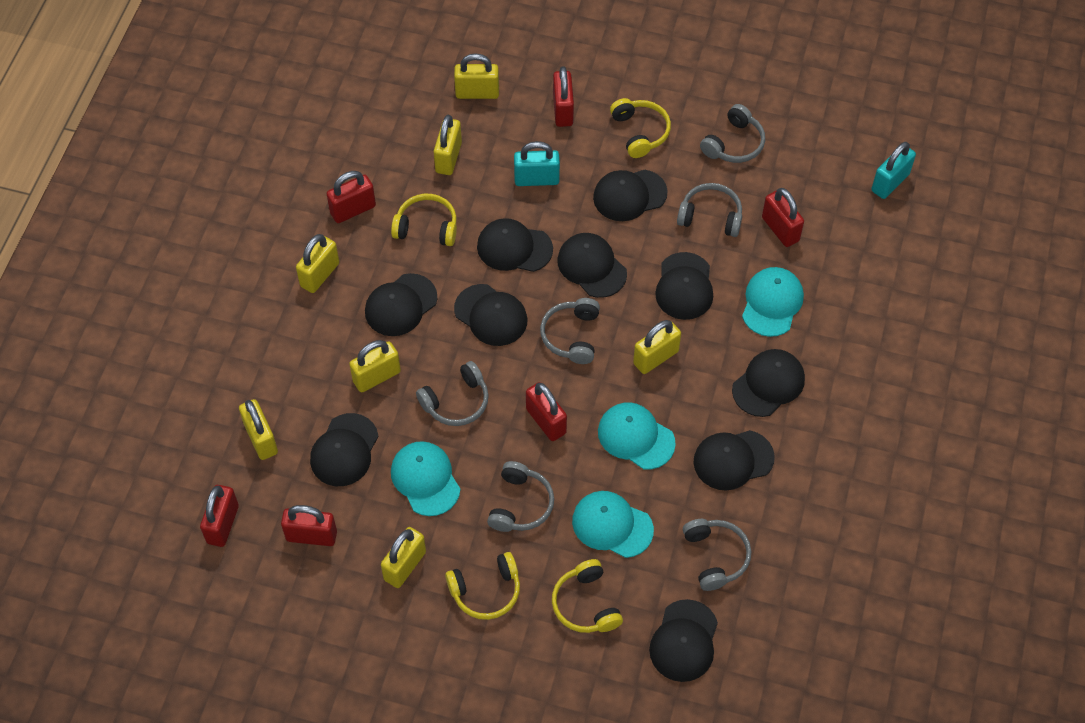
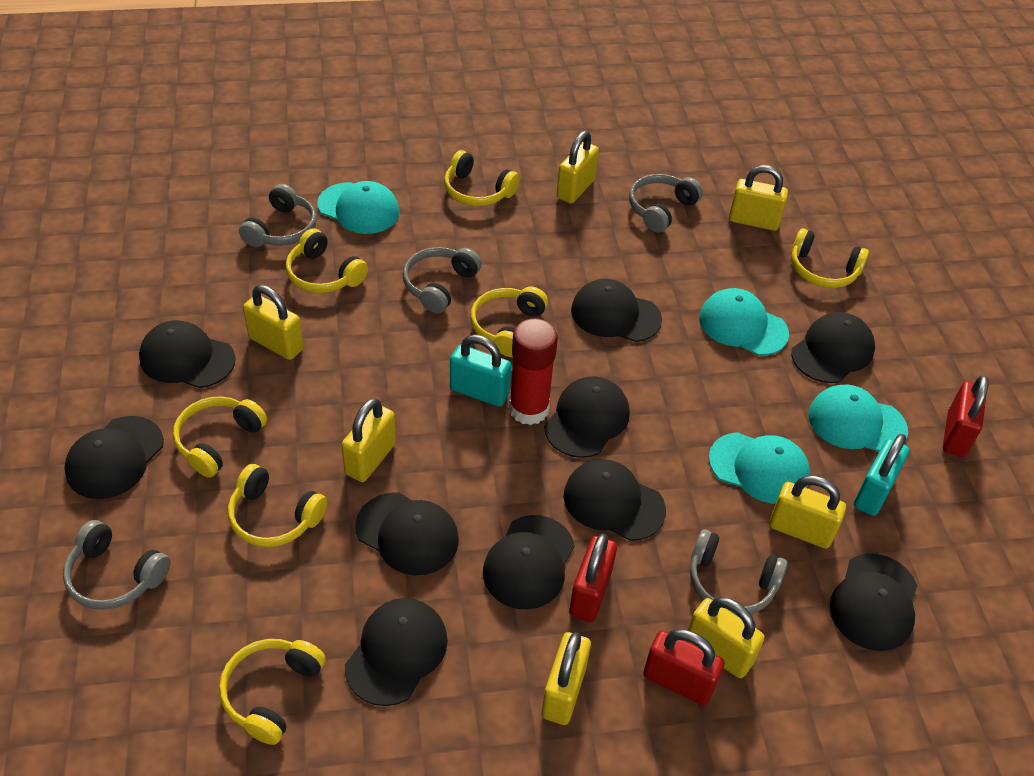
grey headphones: [416,361,489,426] [487,461,554,532] [540,298,600,364] [677,183,742,237] [683,519,751,591] [700,104,765,163] = 6 -> [63,520,170,610] [239,184,317,247] [403,247,482,314] [629,174,703,233] [690,529,787,616] = 5
red glue stick: none = 0 -> [509,319,558,425] = 1
red padlock: [200,485,239,547] [281,505,337,546] [326,171,376,223] [526,382,567,441] [553,66,574,127] [762,188,804,247] = 6 -> [569,533,617,622] [643,629,724,706] [943,375,989,457] = 3
yellow headphones: [391,194,457,246] [445,552,520,620] [552,559,623,633] [610,98,671,158] = 4 -> [173,396,267,478] [219,639,326,745] [228,464,327,547] [286,228,368,293] [444,150,520,206] [470,287,548,357] [791,228,869,288] = 7

